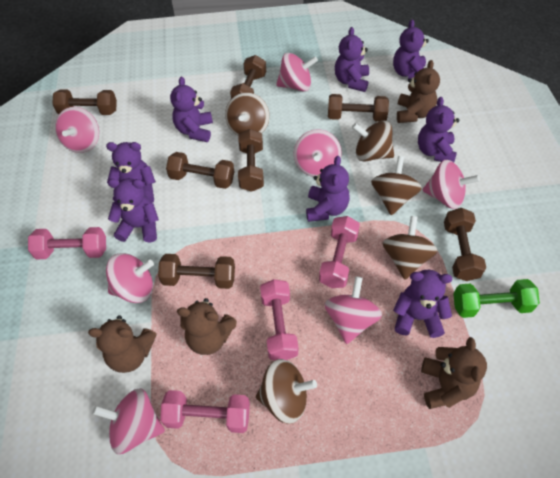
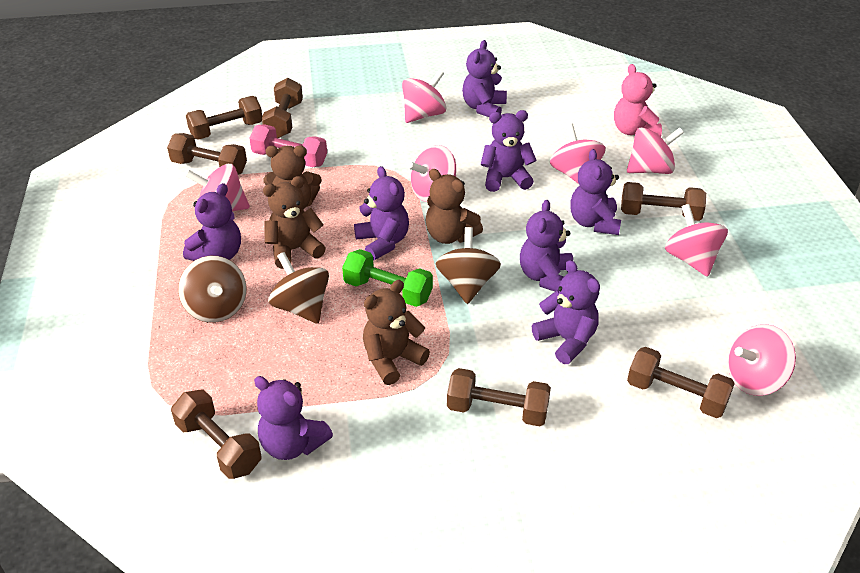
brown spinning top: [225,92,269,136] [256,359,317,424] [352,121,394,161] [371,156,422,215] [383,216,438,280] = 5 -> [178,256,247,323] [268,252,329,324] [435,227,501,304] = 3
pink dumbbell: [28,227,106,259] [160,390,250,433] [260,279,298,360] [319,216,360,288] = 4 -> [249,125,327,167] = 1
pink teddy bear: none = 0 -> [614,64,662,137] = 1

